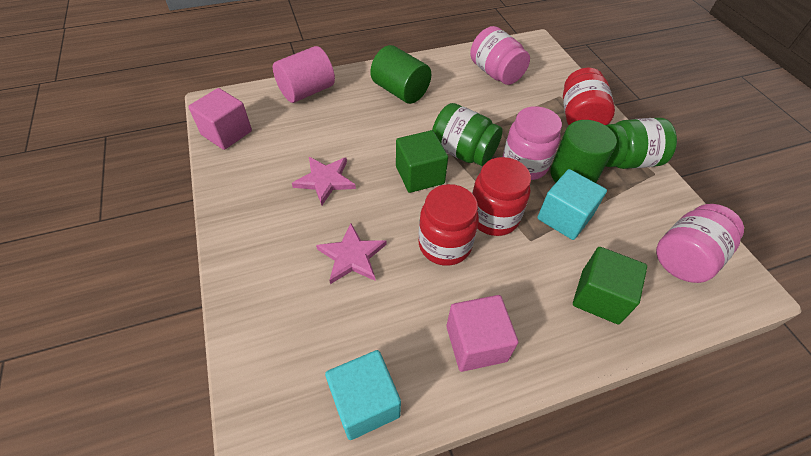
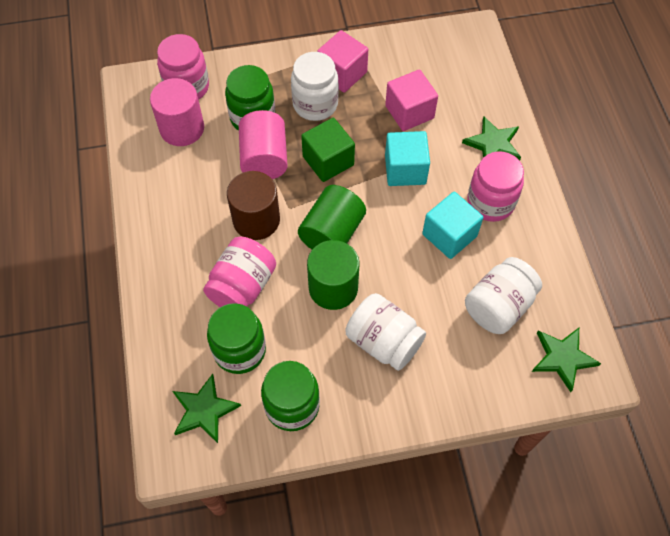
brown cylinder: none = 0 -> [227,171,280,240] = 1
green cube: [396,130,448,193] [573,247,647,325] = 2 -> [301,118,355,182] = 1
green jar: [432,103,503,166] [606,118,677,169] = 2 -> [207,303,266,374] [225,65,275,131] [261,361,320,431] = 3
green star: none = 0 -> [173,374,241,443] [462,117,521,161] [532,328,601,392] = 3
pink cylinder: [273,46,335,103] = 1 -> [150,78,204,146] [239,110,288,179] = 2
pink star: [292,157,356,206] [316,223,386,284] = 2 -> none = 0
red jar: [419,184,479,266] [472,157,531,236] [563,68,615,126] = 3 -> none = 0
white jar: none = 0 -> [291,52,339,121] [345,293,426,371] [465,257,542,334] = 3

